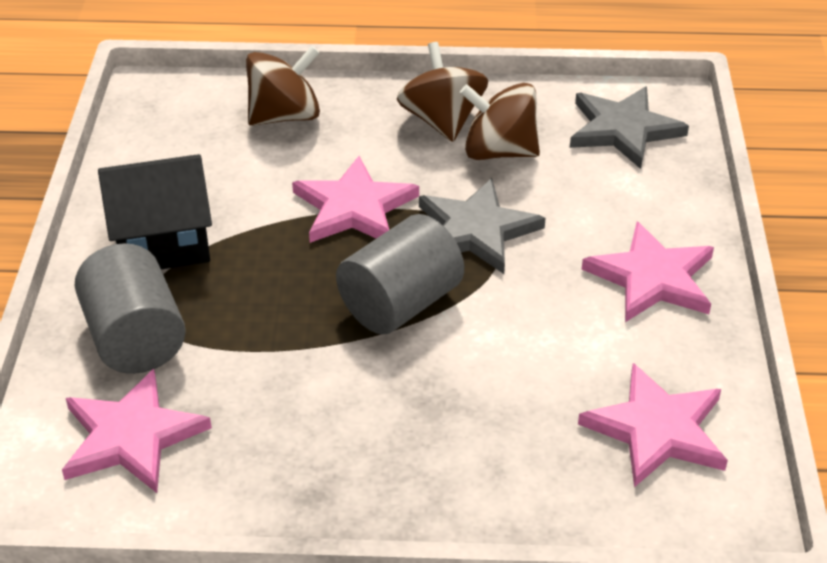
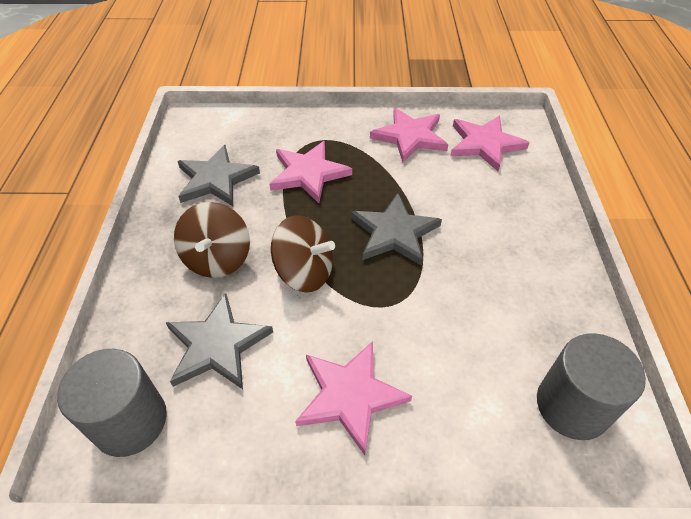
black house: [98,154,212,269] = 1 -> none = 0
brown spinning top: [246,46,320,126] [397,42,488,142] [460,83,540,160] = 3 -> [174,202,250,278] [271,215,335,293] = 2
grey star: [419,178,545,274] [570,87,689,169] = 2 -> [166,293,273,389] [178,145,260,206] [351,193,442,266] = 3

